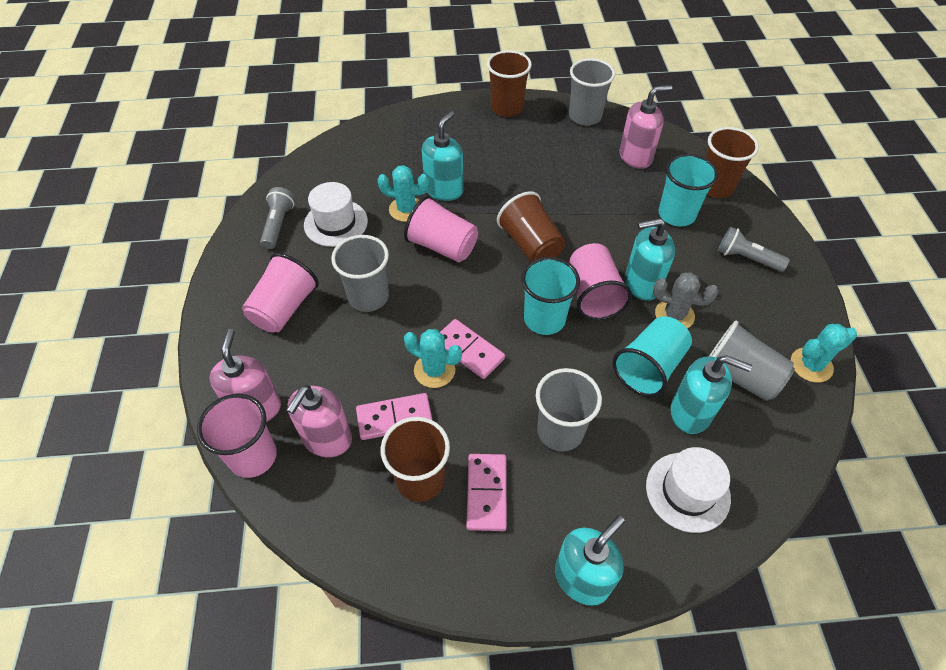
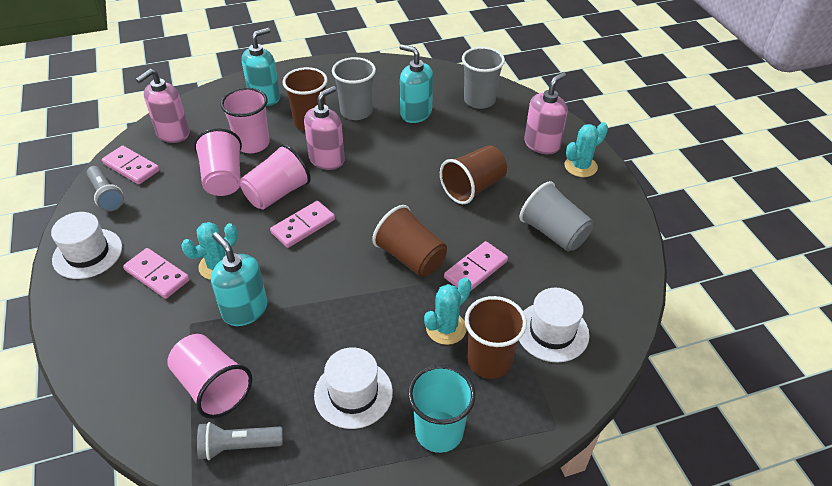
grey cactus: [653,272,718,328] = 1 -> none = 0
grey cup: [331,235,389,312] [536,368,602,451] [569,58,615,126] [709,321,795,401] = 4 -> [332,57,376,120] [462,47,505,109] [520,181,593,251] = 3
pink domino: [356,393,432,440] [440,319,505,379] [466,454,507,531] = 3 -> [102,146,160,185] [123,248,190,299] [270,201,335,248] [444,241,508,291] = 4
turquoise cup: [521,257,580,335] [613,316,692,397] [658,154,718,227] = 3 -> [408,365,475,453] = 1
turquoise soap dispenser: [422,111,464,201] [555,516,625,606] [625,218,675,300] [670,355,752,434] = 4 -> [211,232,268,326] [242,28,280,106] [400,44,433,123] = 3
white hat: [304,182,368,247] [646,447,731,533] = 2 -> [51,212,122,279] [314,347,393,429] [519,288,590,362] = 3

